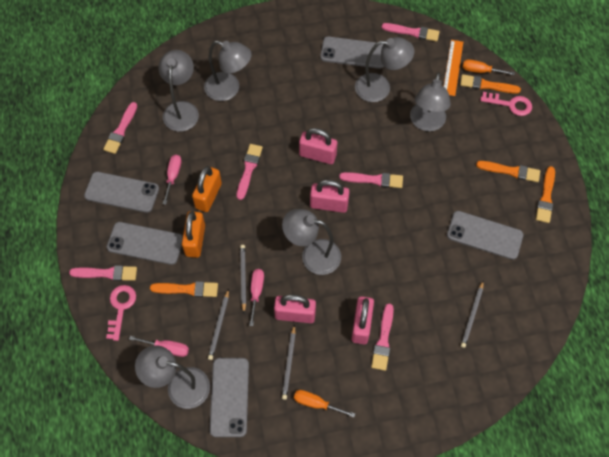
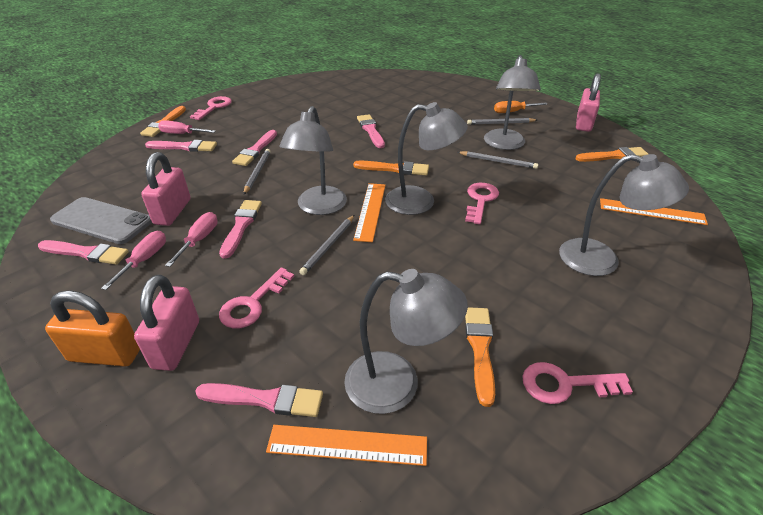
grey lamp: [135,345,210,409] [158,50,199,132] [204,40,252,101] [282,209,341,275] [355,37,414,102] [410,72,451,131] = 6 -> [279,106,347,215] [344,269,468,414] [385,102,468,215] [484,55,541,150] [559,154,689,276] = 5
grey phone: [84,172,159,213] [107,222,183,265] [210,358,249,437] [320,36,384,69] [447,211,523,260] = 5 -> [50,197,152,244] = 1
orange padlock: [182,211,205,258] [192,166,222,212] = 2 -> [45,290,140,367] = 1
orange ruler: [443,40,463,96] = 1 -> [266,425,427,466] [353,183,386,242] [600,198,708,225] = 3
orange screwdriver: [294,390,355,417] [462,59,515,75] = 2 -> [494,101,547,113] = 1
pink key: [106,285,136,341] [480,92,532,116] = 2 -> [190,96,232,120] [219,267,295,328] [465,183,499,225] [522,362,633,404] = 4
pink padlock: [274,294,316,323] [299,128,337,164] [310,180,350,213] [352,296,374,344] = 4 -> [134,275,199,371] [141,152,191,226] [576,73,601,132] = 3

